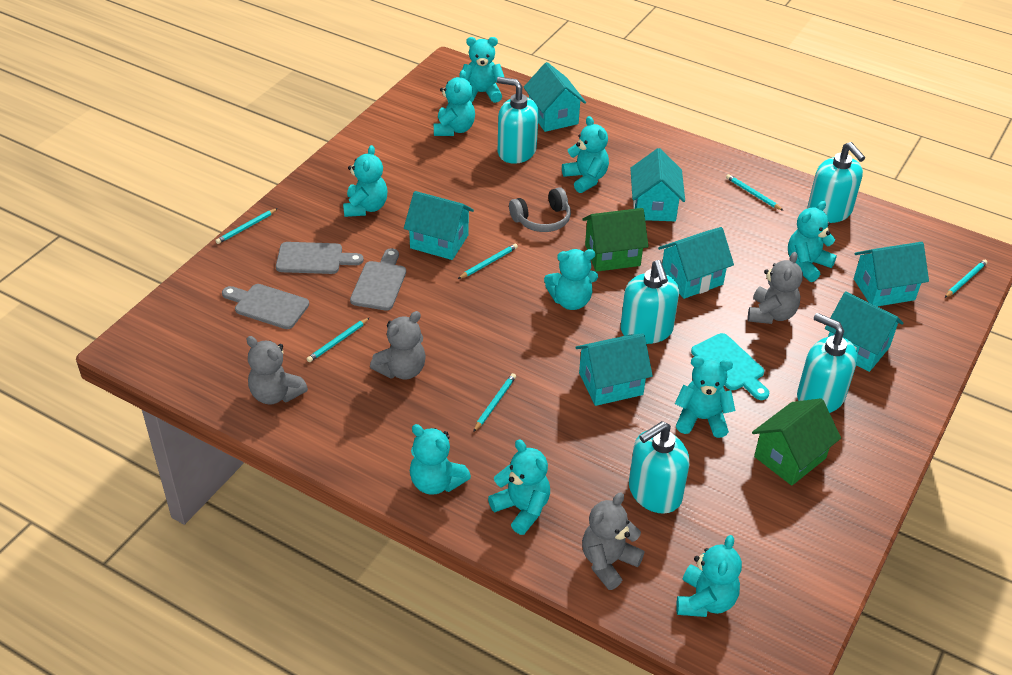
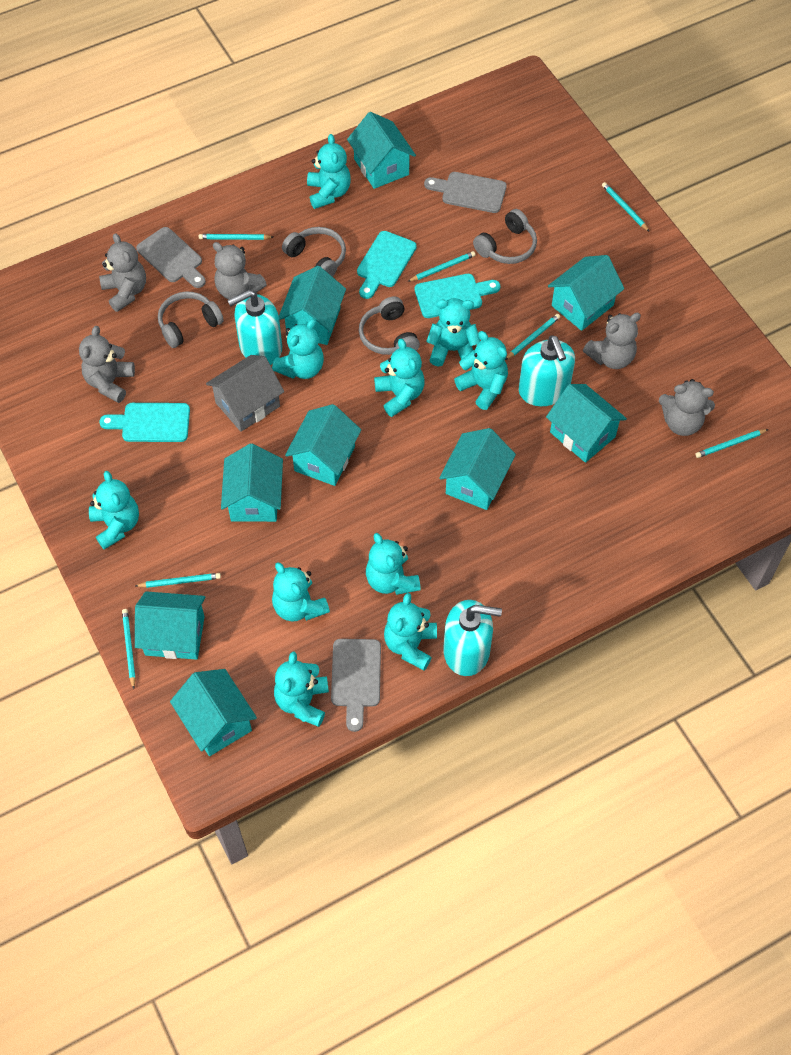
green house: [582,208,649,272] [752,398,841,486] = 2 -> none = 0
grey headphones: [509,187,571,232] = 1 -> [158,291,224,348] [282,227,346,277] [359,296,420,355] [473,209,537,264] = 4
grey house: none = 0 -> [206,355,284,432] = 1
grey teddy bear: [246,336,308,405] [370,311,426,380] [582,493,644,590] [748,252,803,324] = 4 -> [79,326,135,403] [99,233,146,312] [213,242,267,299] [583,313,641,369] [659,379,715,436] = 5
turquoise cutting board: [691,333,769,400] = 1 -> [99,403,190,442] [357,231,417,299] [415,274,500,318] = 3
turquoise house: [404,191,474,260] [524,62,586,132] [576,333,653,406] [630,148,685,221] [658,227,734,299] [825,291,903,372] [854,242,929,306] = 7 -> [135,591,205,660] [170,669,257,756] [221,444,283,522] [279,266,346,345] [285,404,361,486] [347,112,416,189] [439,428,516,510] [546,384,627,463] [548,255,624,331] = 9
turquoise pencil: [215,208,278,244] [307,318,369,362] [458,243,518,279] [473,373,516,432] [726,174,784,211] [945,260,988,298] = 6 -> [122,609,136,689] [135,573,221,588] [199,234,273,240] [407,251,475,282] [505,314,560,360] [602,182,650,232] [695,429,768,458] = 7
turquoise soap dispenser: [497,77,538,164] [620,260,679,344] [629,421,689,514] [797,313,858,413] [807,142,865,223] = 5 -> [227,290,282,365] [443,600,502,676] [519,335,575,406] = 3

